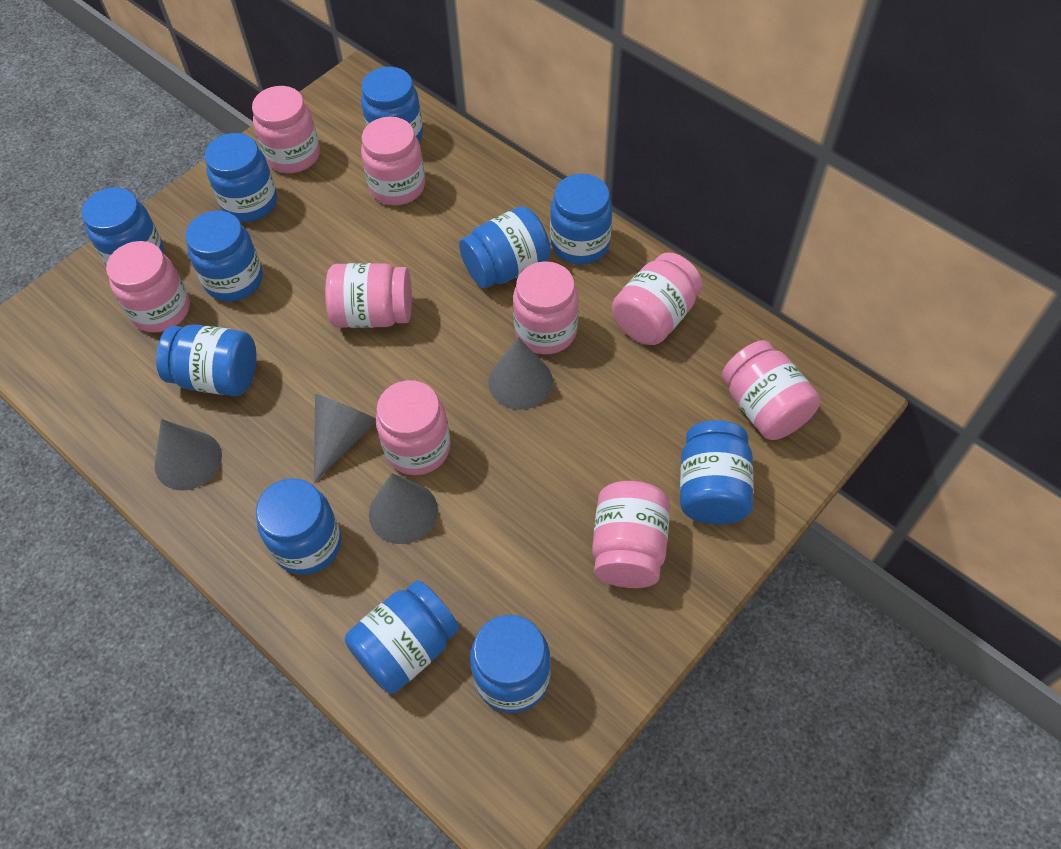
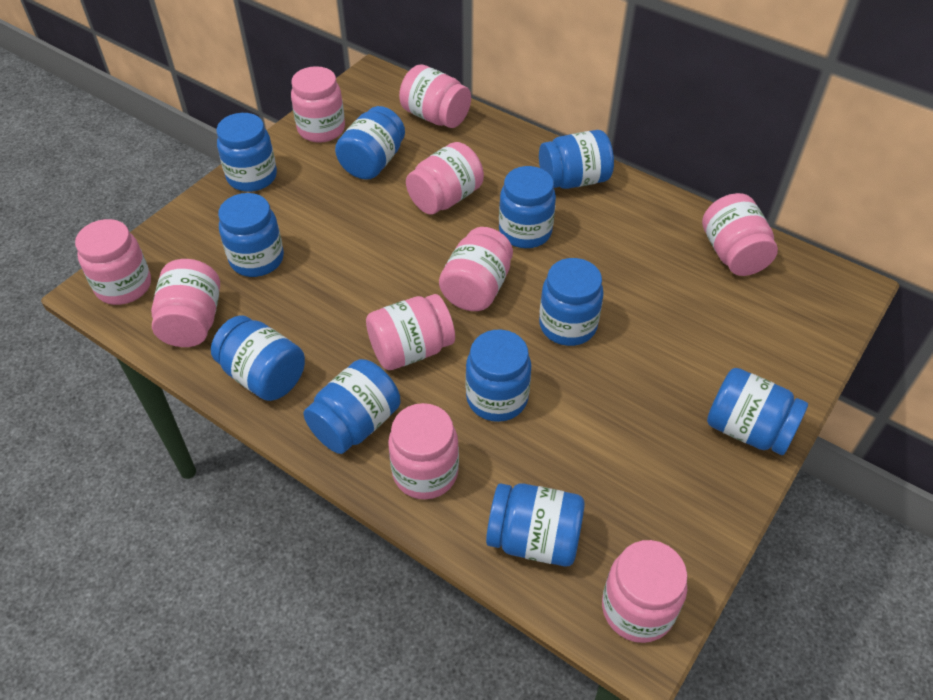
grey cone: [155,419,222,491] [314,394,376,483] [369,473,438,544] [489,337,553,410] = 4 -> none = 0
pink jar: [106,241,190,333] [252,86,320,173] [325,263,412,328] [361,117,425,206] [376,380,451,475] [513,261,579,354] [592,481,670,588] [612,252,703,345] [722,340,820,440] = 9 -> [75,219,151,305] [151,259,220,347] [291,66,345,143] [366,294,455,370] [388,403,459,499] [399,65,471,128] [406,142,484,215] [439,227,513,311] [602,540,688,643] [702,193,778,276] = 10

